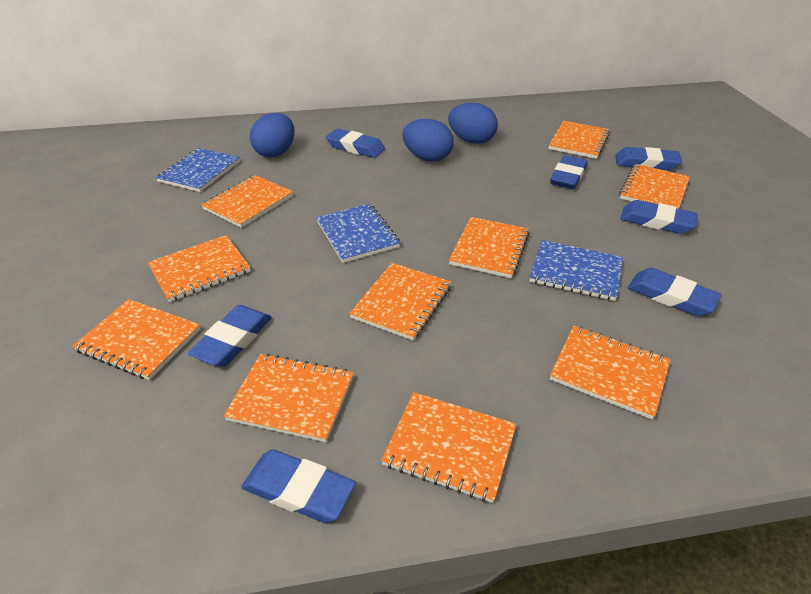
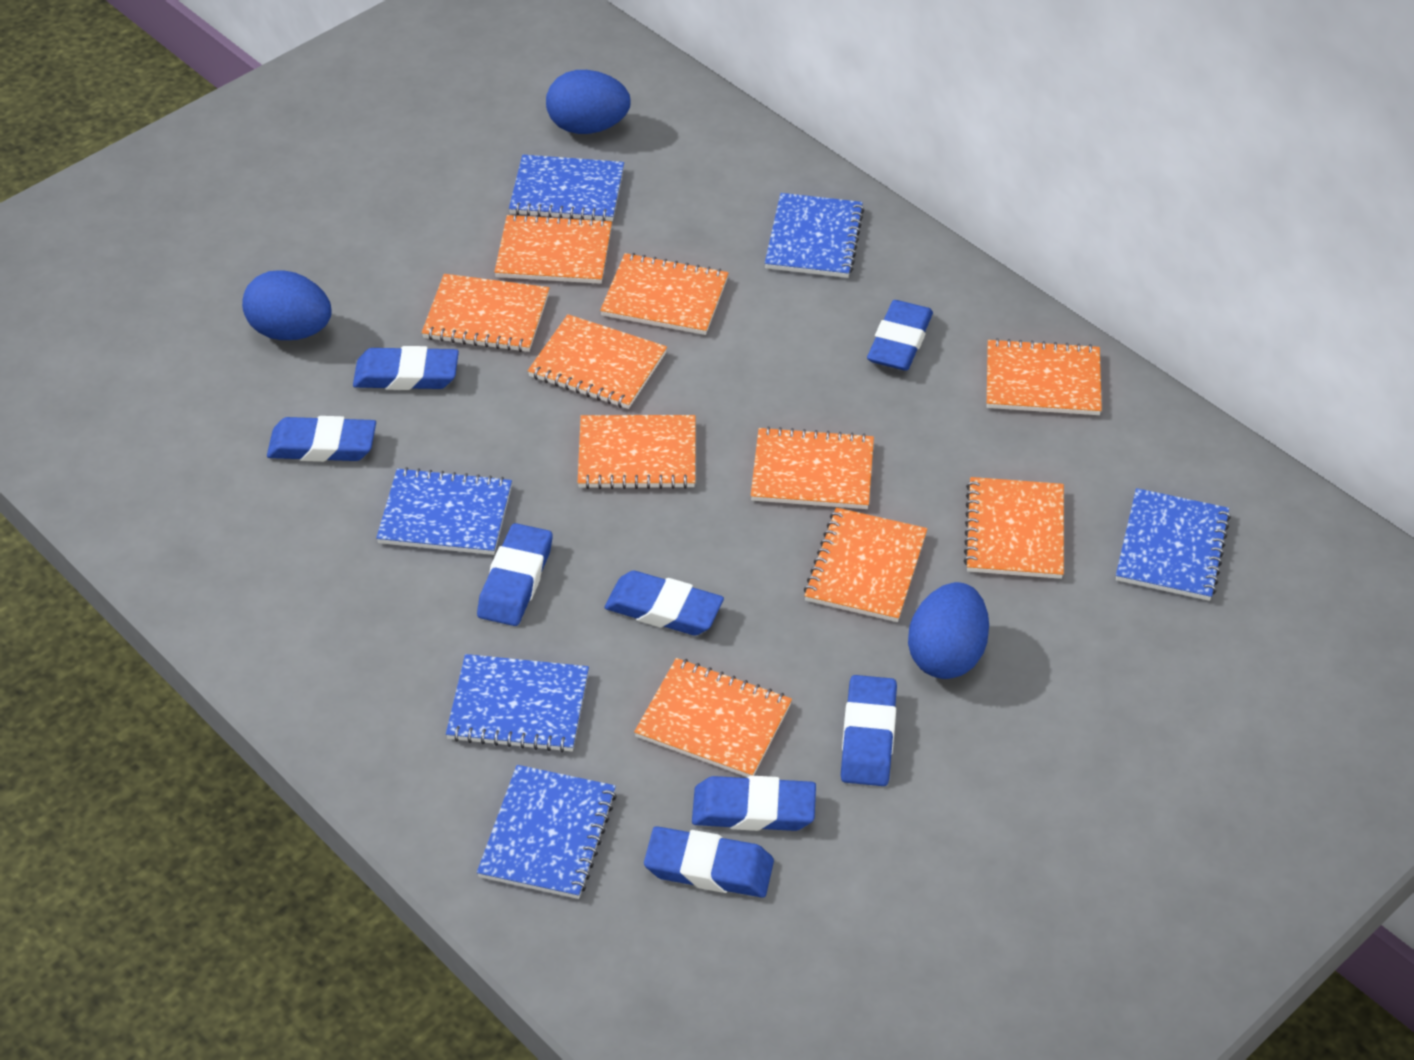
blue eraser: [188,305,272,367] [241,449,356,523] [326,129,385,158] [550,155,588,189] [615,147,682,170] [620,200,698,234] [628,268,722,316] = 7 -> [267,416,376,462] [353,346,459,390] [477,523,552,626] [604,571,724,635] [644,826,774,898] [692,776,816,831] [841,675,897,786] [867,300,933,371] = 8
blue notebook: [156,148,240,192] [316,204,400,263] [530,240,623,301] = 3 -> [376,467,512,555] [446,654,589,753] [477,765,617,899] [509,155,624,221] [765,193,864,278] [1116,488,1231,601] = 6

